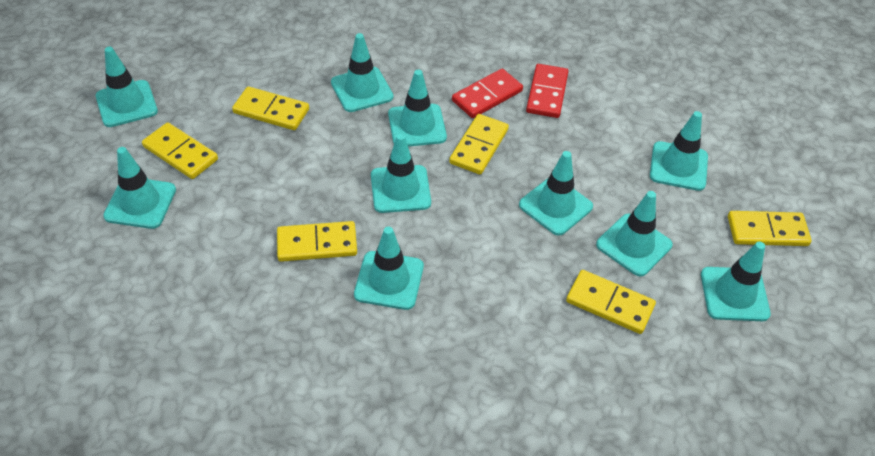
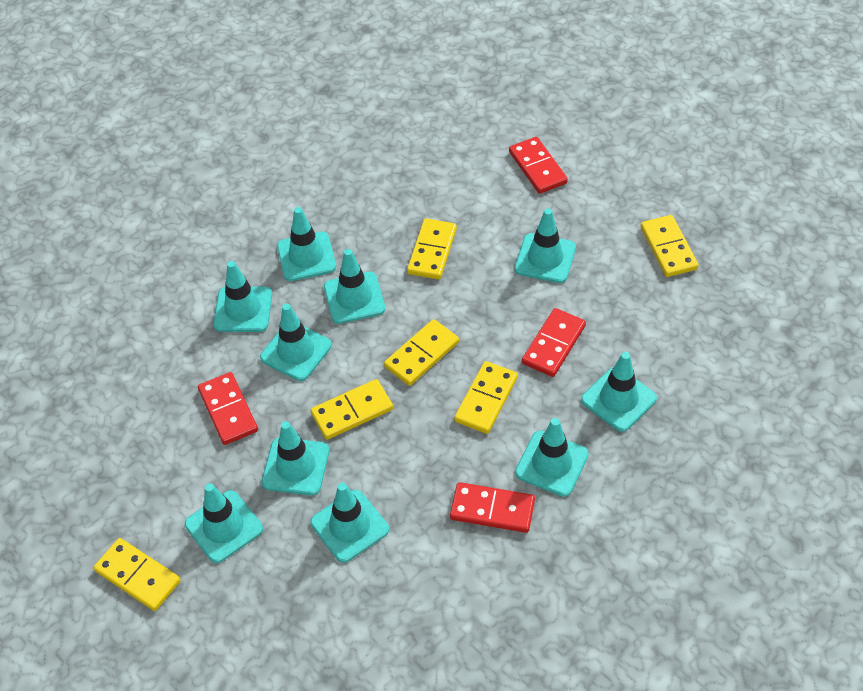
red domino: [452,69,523,118] [526,64,569,118] = 2 -> [198,372,258,445] [450,482,535,533] [509,137,568,194] [522,308,586,377] = 4

